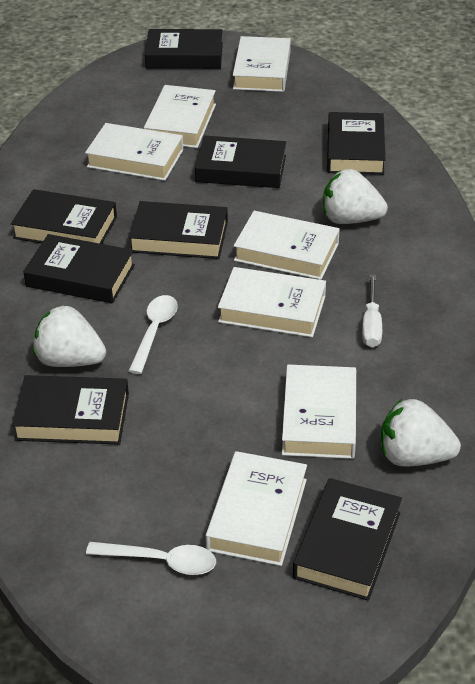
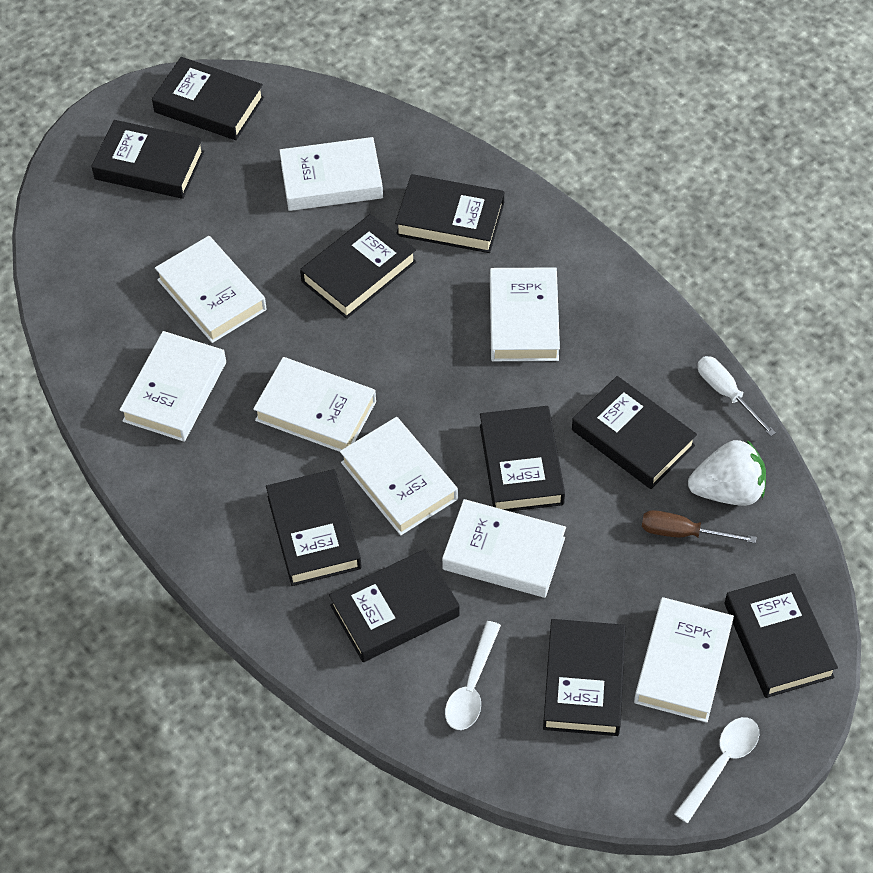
black book: [11,189,117,244] [12,375,129,445] [23,234,135,303] [129,201,228,259] [145,29,223,69] [195,136,286,188] [293,478,402,601] [327,112,385,175] = 8 -> [91,120,204,199] [152,57,264,140] [266,469,362,586] [300,214,417,319] [329,549,460,662] [395,174,504,253] [480,406,565,511] [543,619,626,736] [572,376,697,489] [724,573,838,698] = 10
brown screwdriver: none = 0 -> [642,510,757,543] = 1
white book: [85,123,183,181] [144,85,216,148] [206,451,307,566] [218,267,326,337] [233,36,291,92] [234,211,340,280] [282,365,356,459] = 7 -> [120,331,226,442] [155,236,267,343] [253,357,376,452] [279,137,383,211] [340,417,458,536] [442,499,566,598] [490,267,560,361] [634,597,734,723] = 8
white strawberry: [33,306,106,367] [323,169,388,224] [381,399,461,467] = 3 -> [688,440,766,506] = 1

